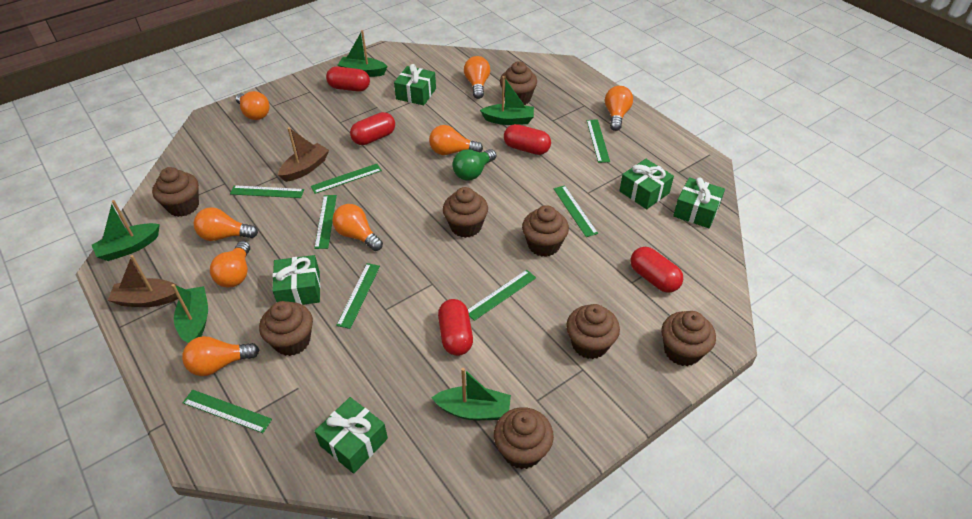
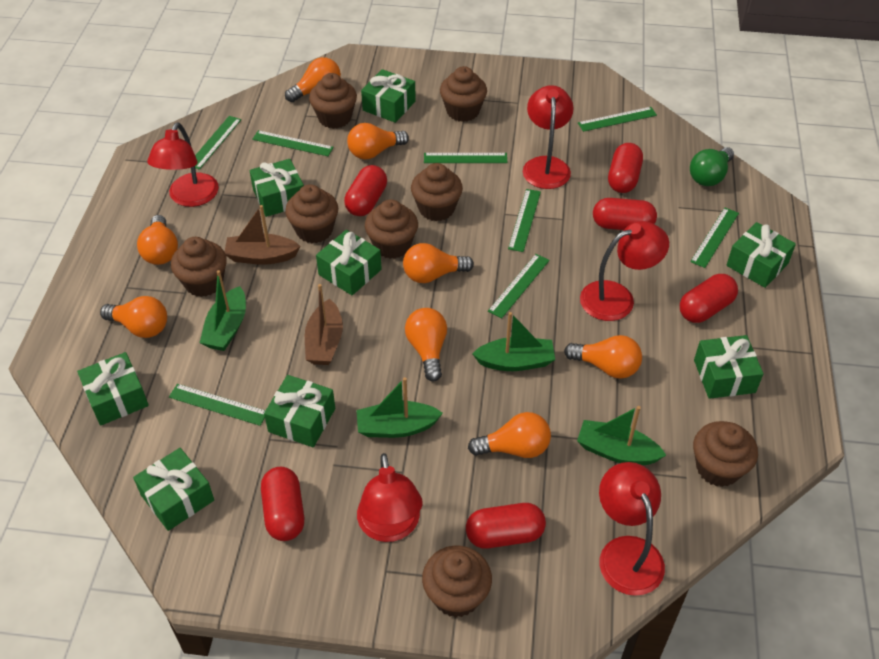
green boat: [92,200,160,261] [171,284,208,343] [338,30,388,77] [431,368,511,420] [480,76,534,125] = 5 -> [200,270,246,351] [356,377,443,438] [472,312,555,371] [577,406,666,465] = 4
green gift: [272,255,320,305] [315,397,388,474] [394,64,436,105] [619,159,674,209] [673,177,725,228] = 5 -> [77,352,149,426] [133,448,214,531] [249,159,304,217] [264,375,335,447] [316,230,382,295] [361,69,416,123] [694,335,764,399] [726,222,796,288] = 8
red capsule: [326,67,370,92] [350,112,395,145] [438,299,473,356] [504,124,551,155] [631,247,683,293] = 5 -> [261,467,304,541] [344,165,387,216] [466,503,546,548] [593,198,657,230] [608,143,643,193] [680,274,738,323] = 6
red lamp: none = 0 -> [147,122,219,207] [357,453,423,542] [523,85,574,189] [580,221,669,321] [599,462,665,596] = 5

